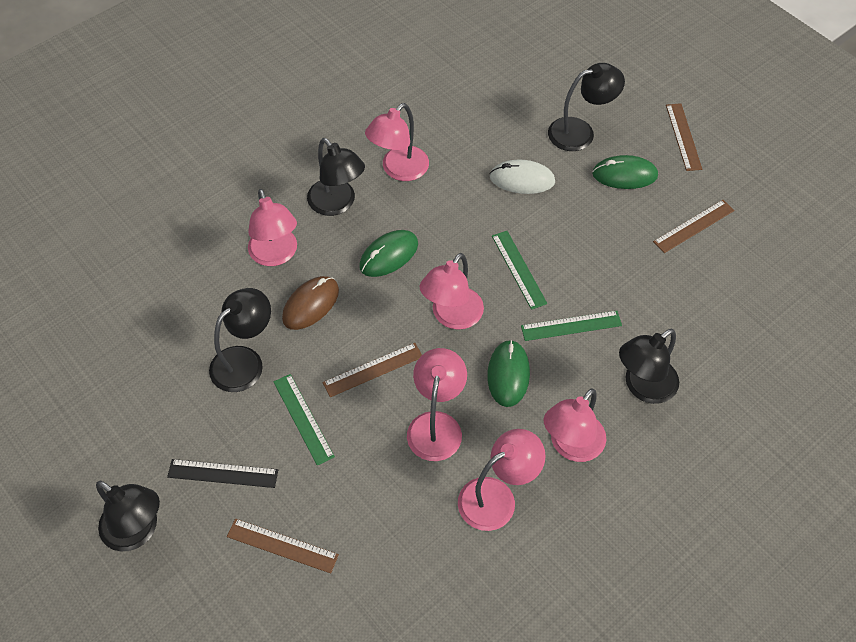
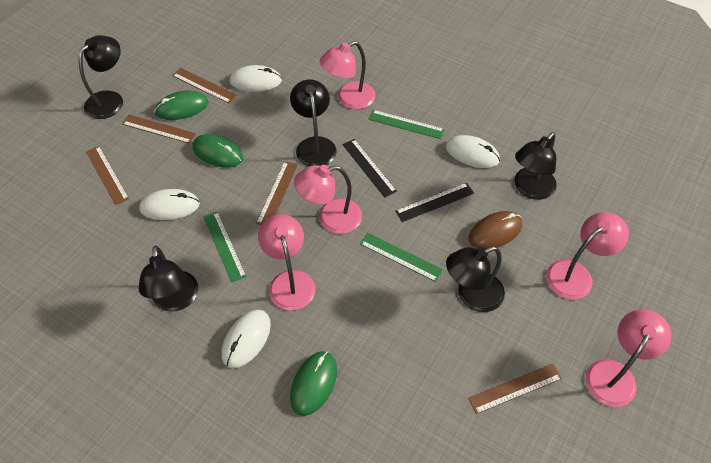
black ruler: [167,459,278,488] = 1 -> [343,139,397,198] [395,183,474,222] = 2
brown ruler: [227,518,339,573] [323,343,422,397] [653,200,734,253] [666,103,702,171] = 4 -> [86,146,129,205] [122,115,196,144] [172,68,237,104] [256,161,298,225] [468,364,562,414] = 5
pink lamp: [248,189,297,266] [365,103,429,181] [407,348,467,461] [420,253,484,330] [458,429,546,531] [544,388,606,462] = 6 -> [258,214,315,311] [294,165,362,234] [320,41,375,109] [546,212,629,300] [585,309,671,407] = 5
white mouse: [490,160,555,194] = 1 -> [139,189,200,220] [222,310,271,368] [230,65,282,92] [445,135,500,168] = 4

